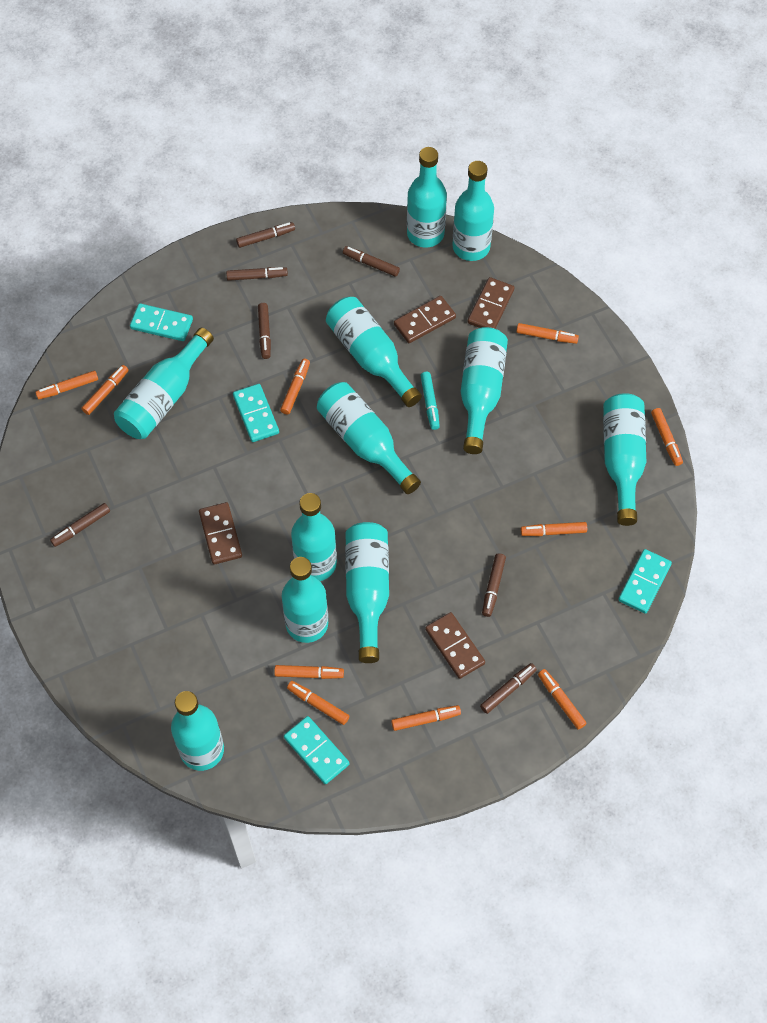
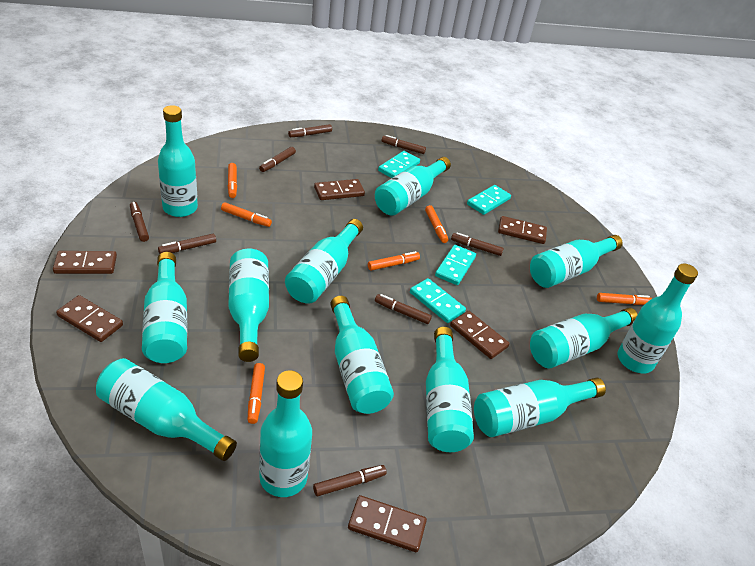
brown domino: [199,502,242,564] [394,296,456,343] [425,612,485,679] [468,277,515,328] = 4 -> [53,251,117,274] [56,295,123,342] [314,179,365,200] [348,495,427,552] [450,311,509,359] [498,216,547,244] = 6
brown marker: [50,503,110,547] [226,267,288,281] [236,222,295,248] [258,303,271,359] [343,246,400,277] [480,663,537,714] [482,553,506,617] = 7 -> [130,202,149,242] [158,234,216,254] [259,147,296,172] [288,124,332,137] [313,465,387,496] [375,294,432,324] [382,135,426,154] [451,233,504,256] = 8
orange marker: [35,371,98,399] [81,365,129,415] [274,665,344,679] [280,358,310,414] [287,681,349,725] [391,705,461,731] [516,323,579,344] [521,522,587,536] [538,669,587,730] [651,408,683,466] = 10 -> [221,202,272,227] [228,163,237,198] [248,363,265,424] [368,251,420,271] [425,205,448,243] [597,293,652,305] = 6
turquoise bottle: [114,328,214,439] [171,691,224,771] [282,557,328,643] [291,493,337,581] [317,382,421,494] [326,297,422,407] [345,522,389,663] [407,147,447,248] [453,161,494,261] [461,327,508,454] [603,393,646,526] = 11 -> [96,358,237,461] [142,252,187,363] [158,105,198,217] [228,249,269,362] [259,370,312,497] [285,219,363,304] [330,296,394,414] [375,157,451,215] [426,327,474,452] [474,377,606,437] [530,235,623,288] [530,308,638,369] [618,264,698,373] = 13
turquoise marker: [420,372,440,430] = 1 -> none = 0

